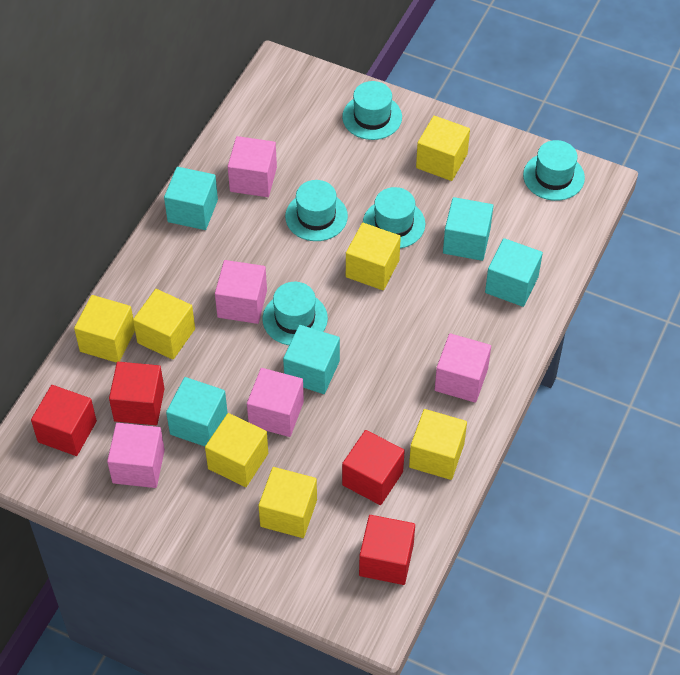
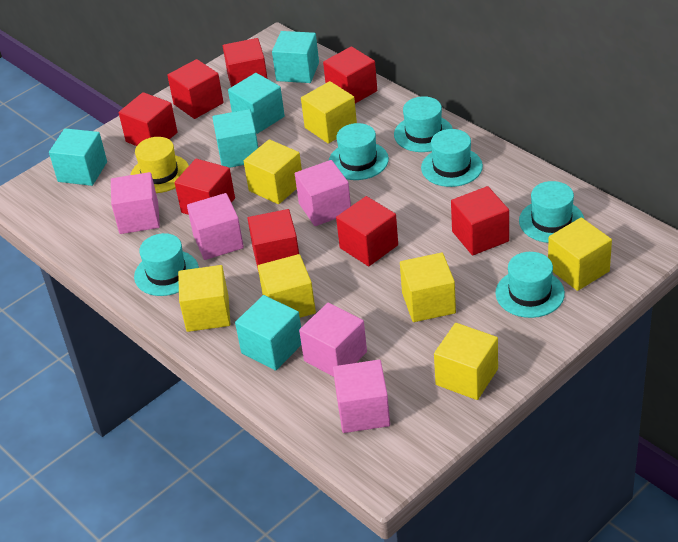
red cube: [31,385,97,456] [109,362,164,425] [342,430,405,505] [359,515,415,585] = 4 -> [119,92,177,146] [167,59,224,119] [175,159,235,215] [223,38,268,87] [247,209,299,273] [323,46,377,103] [336,196,398,266] [451,186,509,256] = 8
turquoise hat: [262,282,328,345] [285,180,348,241] [342,81,402,140] [363,187,425,248] [523,140,585,201] = 5 -> [134,233,199,296] [329,123,389,180] [394,96,453,152] [421,129,483,187] [495,252,565,318] [519,181,584,243] = 6
yellow hat: none = 0 -> [130,137,189,193] = 1

